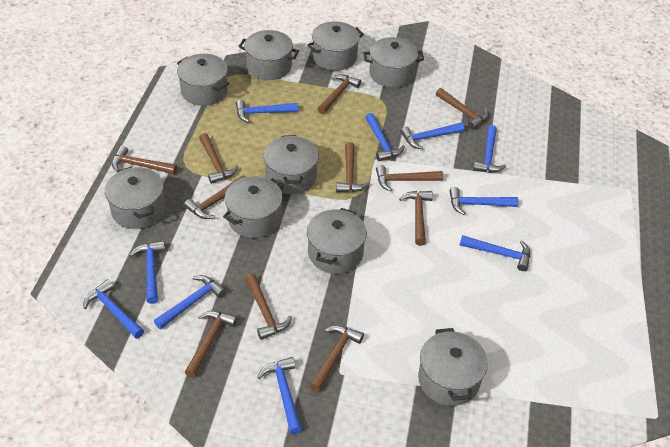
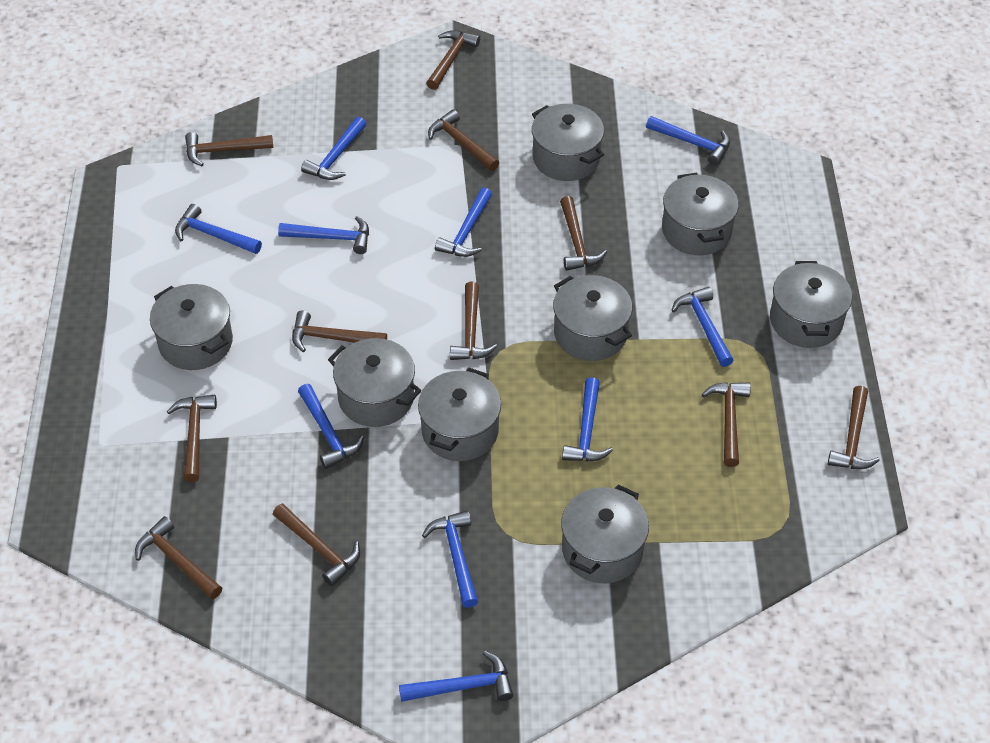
grey pot: [105,167,165,229] [177,54,229,106] [223,176,284,238] [238,30,299,80] [263,135,319,194] [307,21,364,71] [307,208,367,274] [363,37,424,88] [418,328,488,406] = 9 -> [150,284,233,370] [328,338,422,427] [418,368,501,461] [532,104,604,181] [553,275,633,361] [561,485,649,583] [662,173,739,255] [770,261,852,348] = 8

